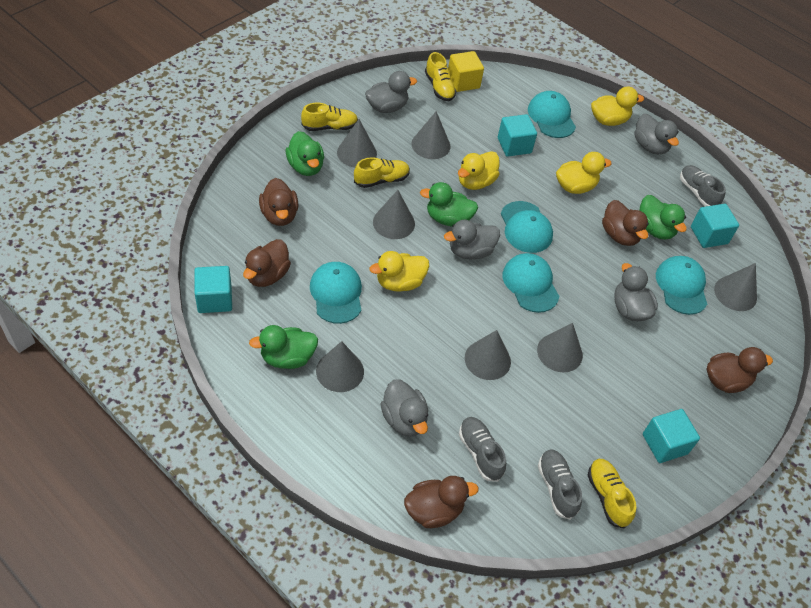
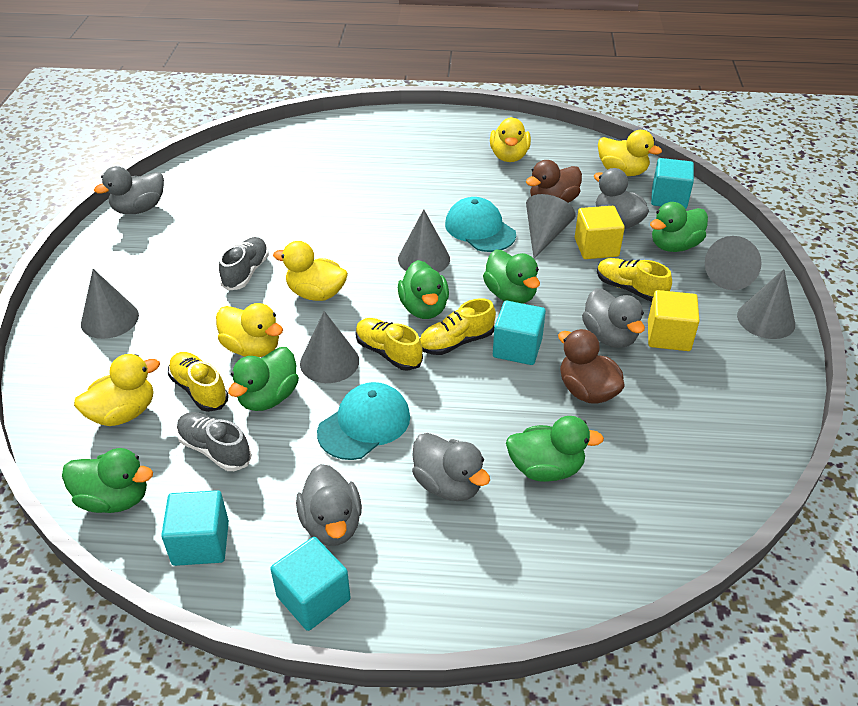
brown duck: [243,239,291,287] [259,178,298,226] [404,476,479,528] [602,200,649,246] [706,347,773,393] = 5 -> [526,160,582,203] [558,329,625,404] = 2
green duck: [249,325,318,369] [286,131,324,176] [420,182,478,226] [640,195,687,239] = 4 -> [62,448,153,513] [228,347,299,411] [398,260,449,319] [483,249,540,304] [506,416,604,482] [650,202,708,252] = 6
grey cone: [316,341,364,392] [337,119,377,168] [373,190,415,239] [412,111,450,159] [465,330,511,380] [537,323,583,373] [714,263,757,311] = 7 -> [81,269,139,339] [300,311,359,383] [398,209,450,273] [526,194,575,259] [705,236,762,290] [737,269,795,339] = 6
grey shoe: [459,417,506,482] [538,450,582,520] [680,165,726,207] = 3 -> [176,412,252,471] [219,237,269,291] = 2
turquoise cap: [310,262,362,324] [501,201,553,253] [502,253,560,313] [528,91,576,138] [656,256,707,315] = 5 -> [317,382,410,460] [445,197,516,252] = 2
yellow cube: [448,51,484,92] = 1 -> [575,206,625,259] [648,290,700,351] = 2
yellow duck: [370,251,429,292] [458,151,500,190] [556,152,612,194] [591,87,644,126] = 4 -> [74,354,160,426] [216,303,283,357] [273,241,348,301] [490,117,531,162] [598,130,662,176] = 5

